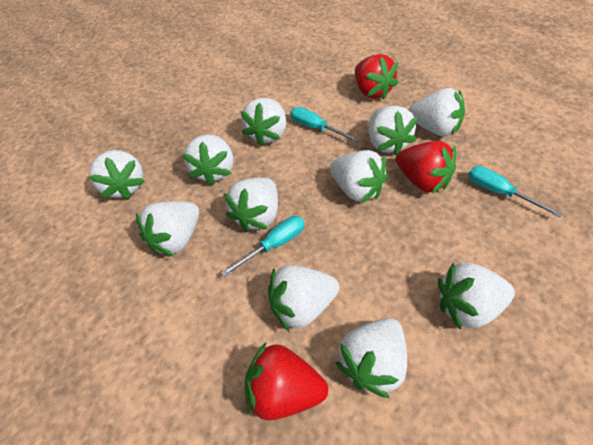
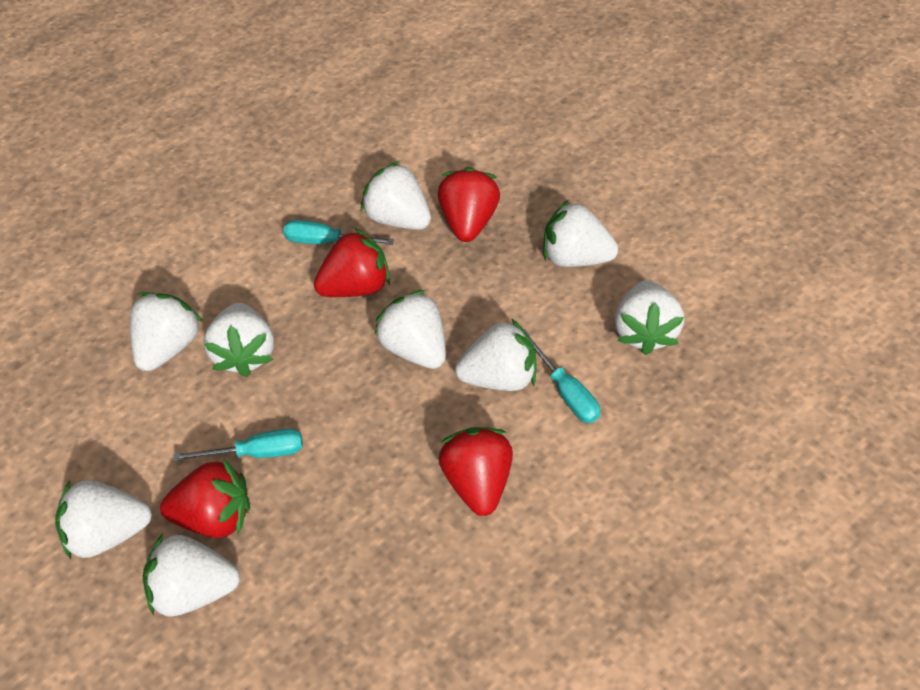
red strawberry: [245,343,328,420] [355,54,398,100] [396,141,456,193] = 3 -> [160,459,250,538] [314,228,390,297] [438,167,500,242] [438,427,513,516] = 4
white strawberry: [90,150,145,199] [136,201,199,256] [182,134,233,186] [224,178,278,232] [241,98,286,146] [268,265,339,332] [330,150,388,203] [335,318,407,398] [369,106,417,156] [408,88,465,136] [438,262,515,330] = 11 -> [55,480,152,559] [130,292,203,371] [143,534,240,617] [204,303,274,377] [361,161,431,230] [374,290,446,369] [455,318,537,391] [543,200,618,267] [615,280,684,355] = 9

